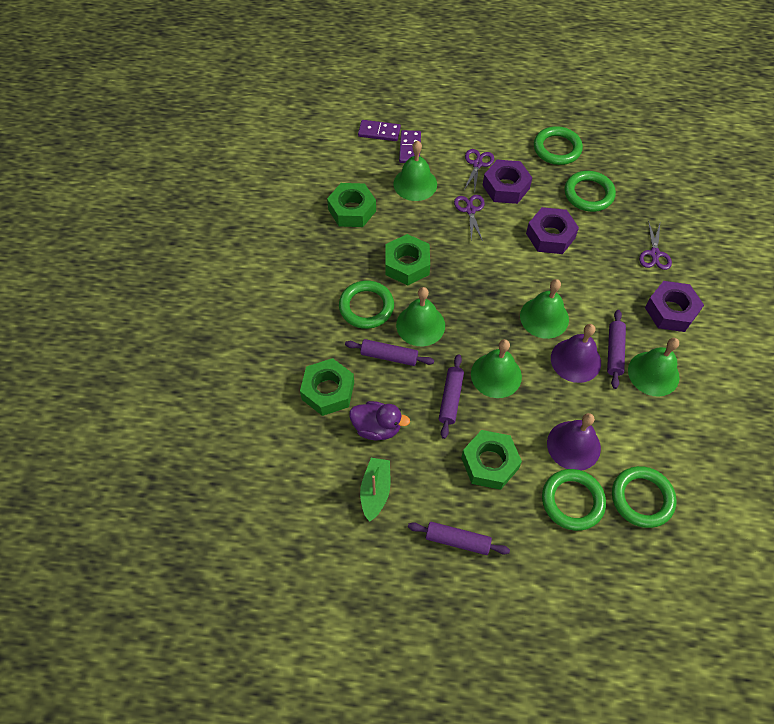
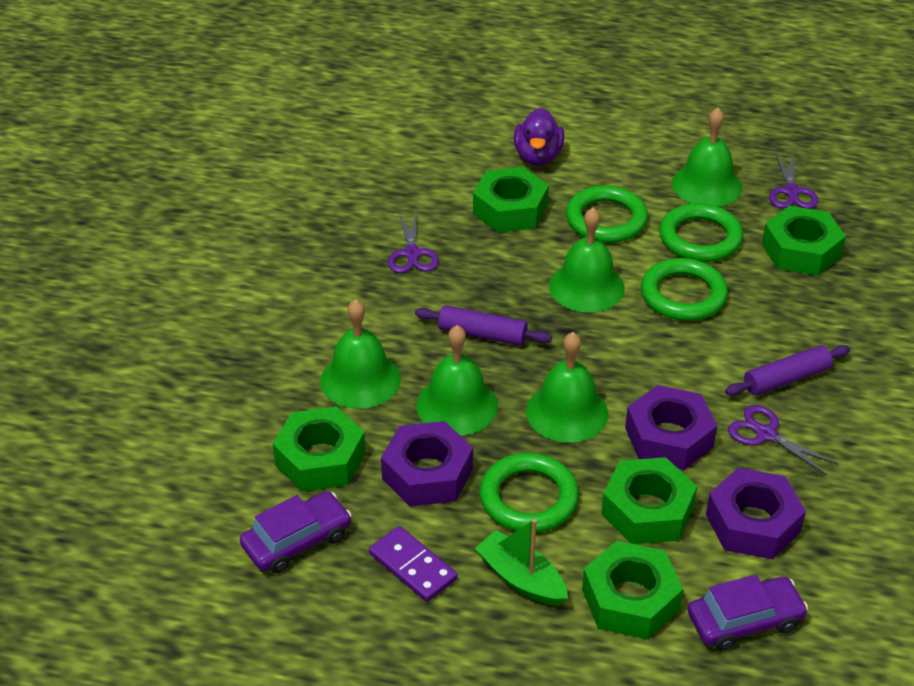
green nut: [300,358,354,416] [327,183,376,227] [386,234,430,285] [461,430,522,490] = 4 -> [273,406,366,492] [473,167,549,233] [582,541,683,639] [601,457,697,544] [762,206,846,276] = 5
green ring: [339,281,394,329] [534,126,583,165] [542,469,606,531] [565,171,616,212] [612,466,677,528] = 5 -> [480,453,579,533] [566,186,648,243] [641,258,728,321] [659,203,743,262] = 4
purple bell: [547,413,601,470] [551,324,601,383] = 2 -> none = 0
purple car: none = 0 -> [240,491,352,573] [688,574,808,651] = 2
purple domino: [358,120,401,141] [399,130,421,163] = 2 -> [369,526,457,602] = 1
purple rolling pin: [345,339,434,366] [408,522,510,555] [439,354,464,439] [607,310,626,389] = 4 -> [415,305,552,346] [725,345,850,396] = 2

